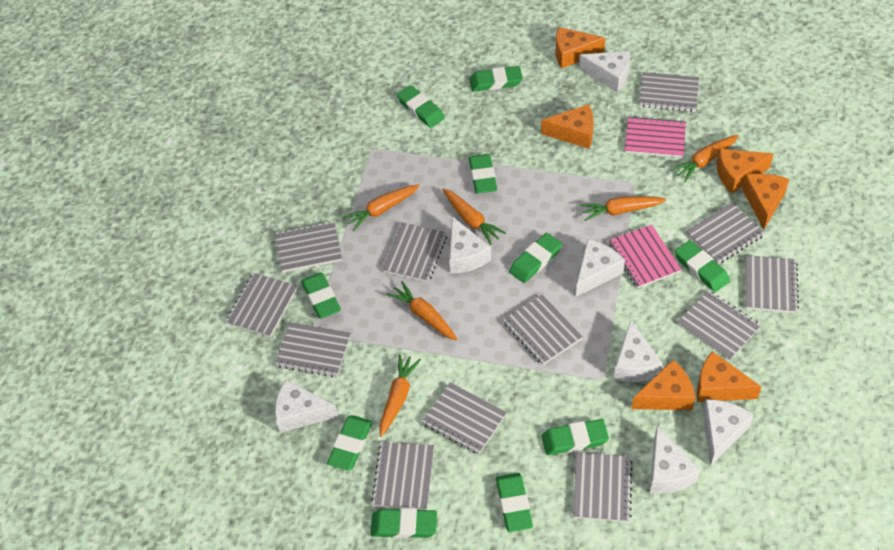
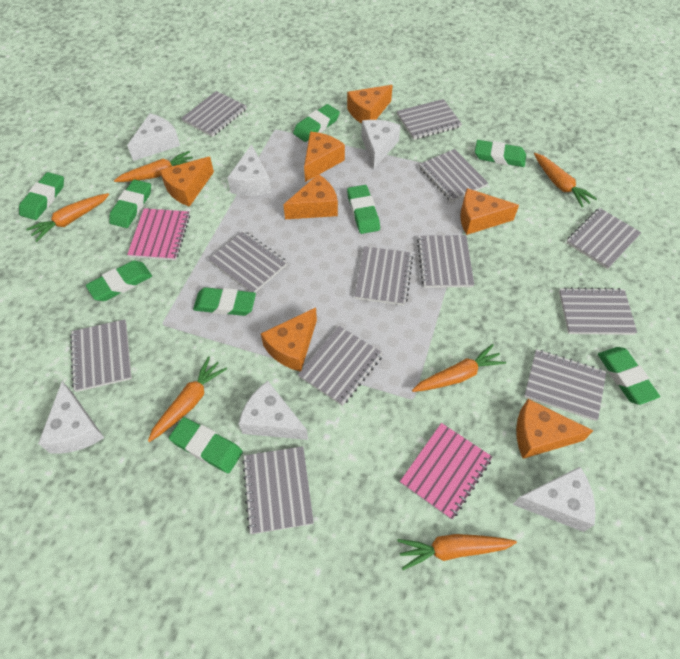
green eraser: [301,273,341,319] [327,415,373,471] [370,508,437,538] [397,85,445,128] [469,66,523,92] [469,154,497,194] [496,473,533,532] [509,233,562,283] [541,419,609,455] [675,240,730,292] = 10 -> [19,172,64,220] [86,260,152,301] [109,179,151,228] [169,417,243,473] [193,287,256,316] [293,104,340,142] [347,185,380,234] [475,140,526,167] [598,347,660,405] = 9
orange cheese: [541,104,594,149] [556,27,605,69] [632,360,695,410] [697,351,762,402] [717,149,774,194] [742,174,789,229] = 6 -> [159,156,214,207] [261,308,317,371] [283,174,338,219] [304,132,345,182] [347,85,393,124] [460,188,519,235] [516,399,593,459] = 7
white cheese: [275,380,338,433] [449,216,491,274] [576,239,625,297] [579,51,630,93] [614,320,663,382] [650,426,700,494] [703,399,753,466] = 7 -> [38,381,104,454] [127,113,180,161] [227,144,271,196] [238,381,308,440] [361,120,401,169] [512,467,595,532] = 6

